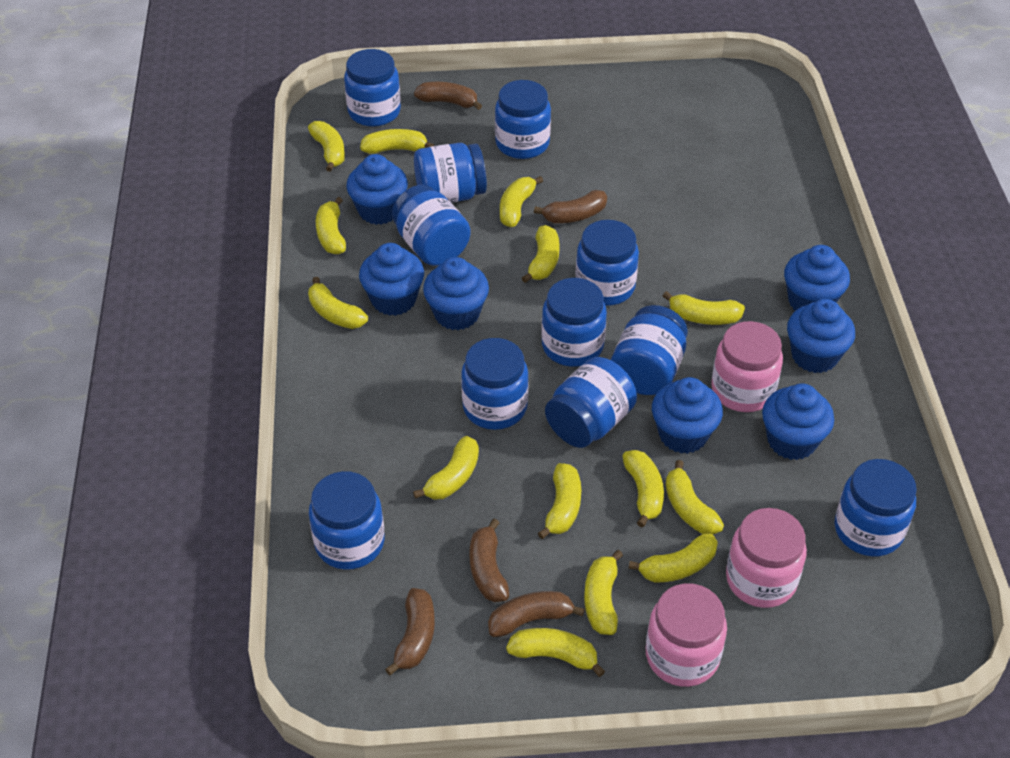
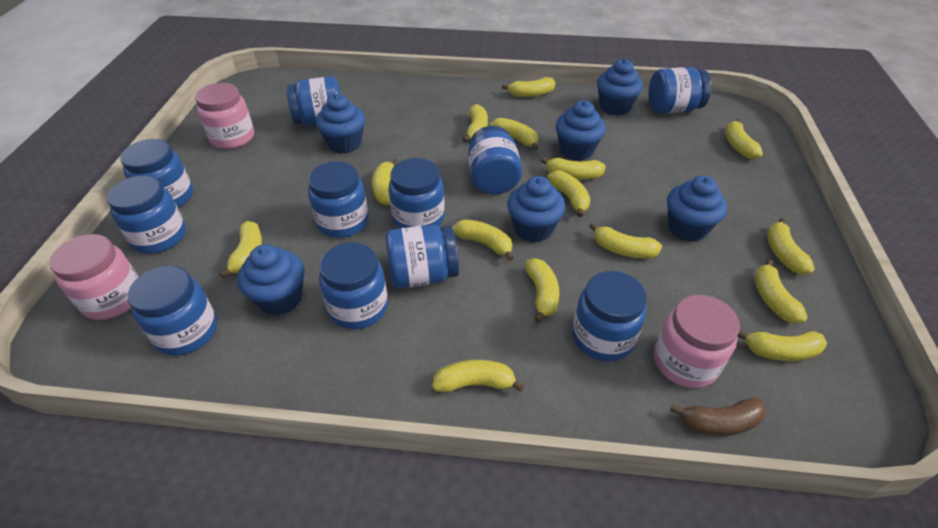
blue cupcake: [346,154,408,225] [359,243,424,316] [423,257,489,330] [652,377,723,454] [762,383,834,460] [784,245,850,311] [787,299,855,373] = 7 -> [238,244,305,315] [316,94,365,153] [507,176,566,242] [556,101,606,161] [597,59,643,116] [667,175,727,242] = 6
brown banana: [385,588,435,675] [414,82,482,110] [470,519,509,602] [488,591,585,637] [534,190,607,223] = 5 -> [670,398,767,436] = 1
yellow banana: [308,121,345,172] [308,277,368,329] [316,197,346,254] [360,129,435,154] [413,436,479,500] [500,176,543,227] [506,628,605,677] [522,225,560,283] [538,463,581,539] [584,550,623,635] [623,450,664,528] [628,533,718,583] [663,291,745,325] [666,460,724,534] = 14 -> [220,221,262,278] [372,159,399,205] [432,360,525,393] [452,219,514,261] [462,104,488,142] [490,118,539,150] [502,77,556,97] [525,258,559,323] [541,157,606,180] [548,170,590,217] [589,222,662,258] [725,119,763,159] [738,330,827,361] [754,259,808,324] [767,218,815,274] = 15

